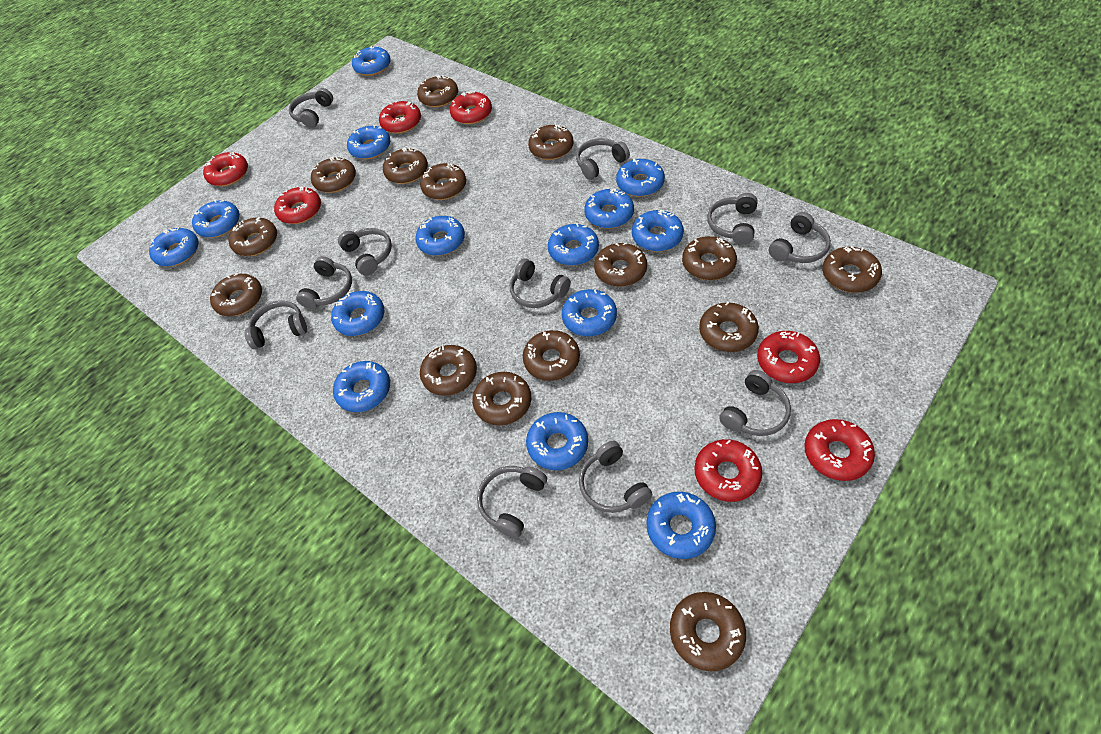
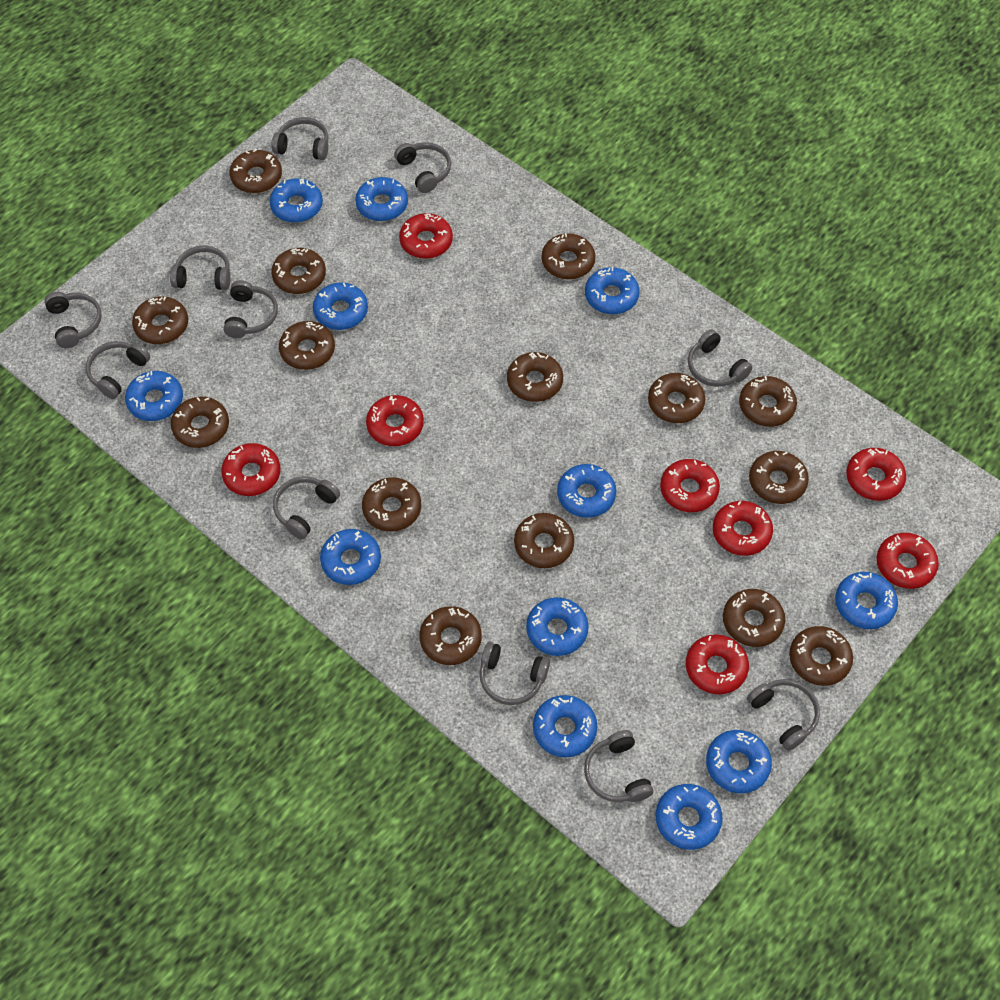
blue donut: [149,227,199,267] [192,200,240,238] [331,291,384,336] [333,361,390,412] [347,125,390,159] [352,46,391,76] [415,216,465,256] [526,412,588,470] [548,223,599,266] [562,289,617,336] [584,189,634,229] [616,159,665,197] [632,210,684,252] [646,492,716,559] = 14 -> [125,371,183,421] [270,178,323,223] [313,282,368,330] [320,529,381,585] [355,177,408,221] [526,597,589,656] [533,695,597,757] [557,464,616,518] [585,267,640,314] [656,784,722,850] [706,730,772,794] [835,572,898,629] = 12
red donut: [203,152,248,186] [274,187,321,224] [379,100,421,134] [450,91,492,124] [694,439,762,502] [757,331,820,383] [805,419,875,481] = 7 -> [221,443,280,496] [366,395,424,446] [399,213,453,259] [660,459,720,512] [686,634,749,694] [713,501,773,556] [846,448,906,501] [877,533,939,589] = 8

